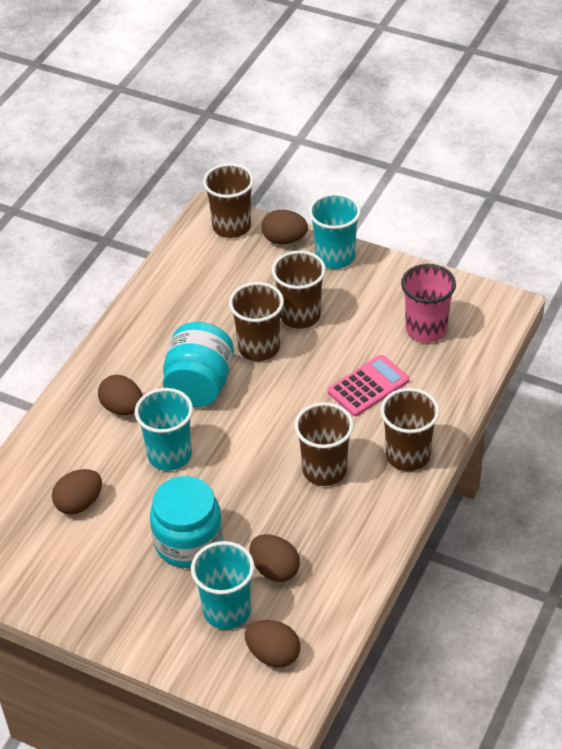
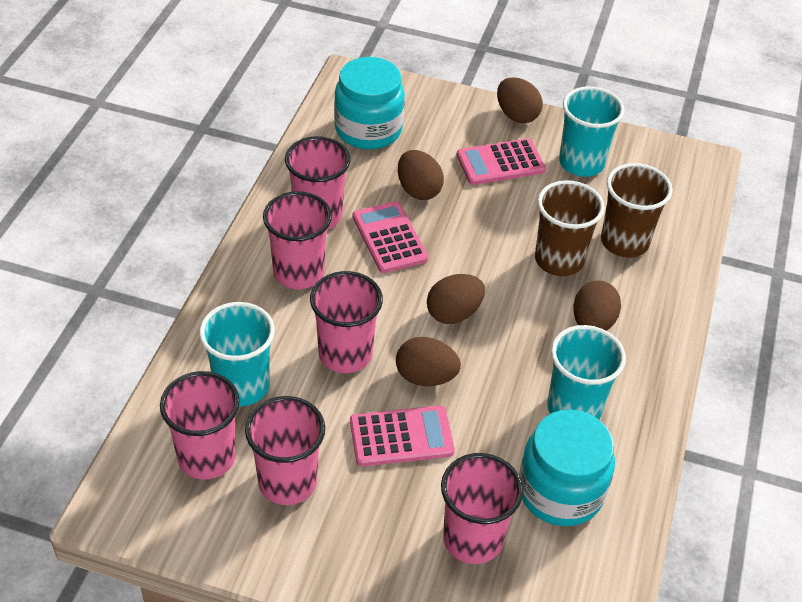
brown cup: [203,163,254,238] [229,282,284,361] [272,250,326,329] [294,402,354,486] [380,388,439,471] = 5 -> [535,180,605,276] [601,163,673,258] = 2
pink calculator: [328,355,409,416] = 1 -> [350,405,455,466] [353,201,428,273] [457,138,546,185] = 3
pink cup: [401,264,456,343] = 1 -> [160,371,240,480] [245,396,325,505] [263,191,332,289] [285,136,351,229] [310,271,383,373] [441,453,523,564] = 6

